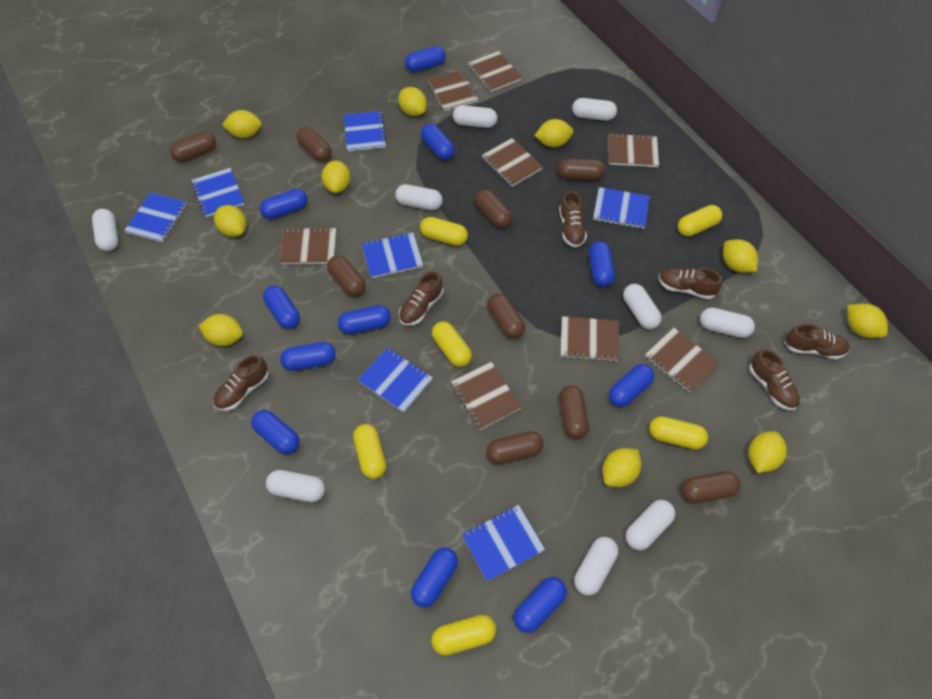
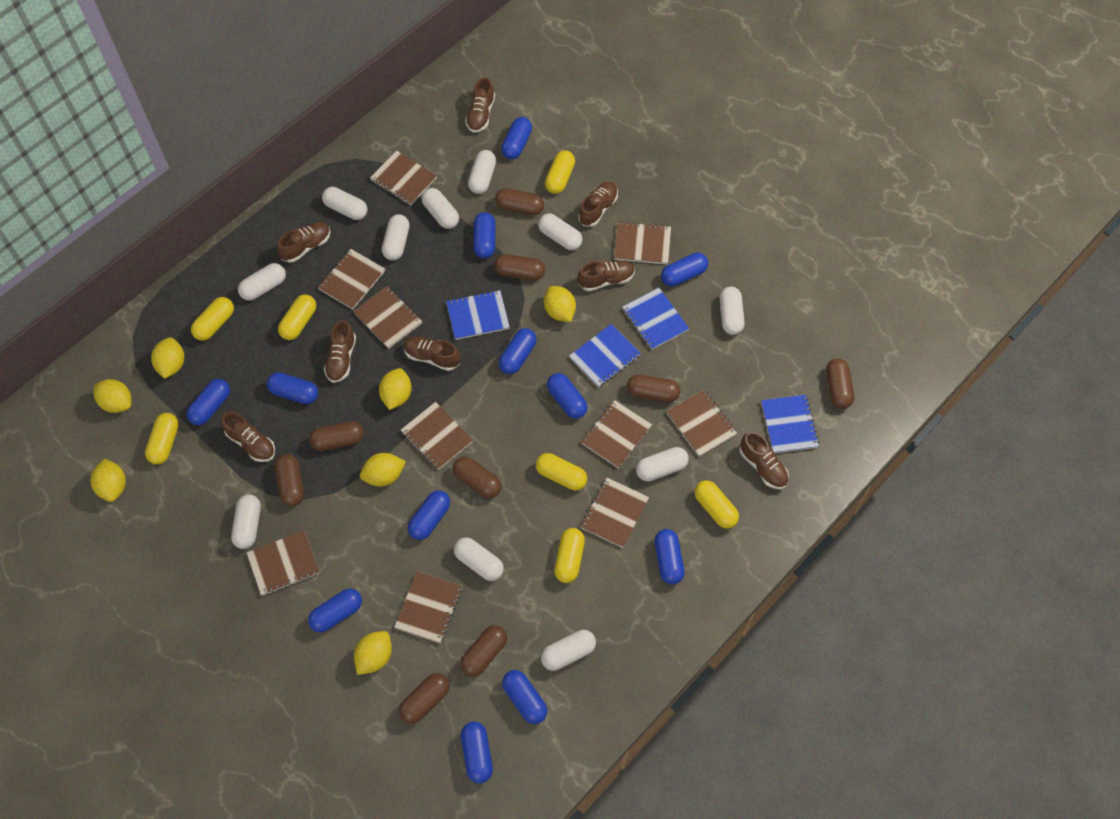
blue capsule: [251,410,300,454] [260,189,308,219] [263,285,300,329] [280,342,336,371] [338,305,391,335] [405,46,446,72] [411,547,458,608] [421,124,455,160] [514,577,567,633] [589,241,615,287] [609,364,654,407] = 11 -> [186,379,230,425] [267,372,318,404] [308,589,362,632] [408,490,450,540] [461,722,493,783] [473,212,495,259] [499,328,537,374] [501,117,532,159] [502,670,548,724] [547,373,588,419] [654,529,685,584] [661,252,708,287] = 12
blue notebook: [124,192,187,242] [191,168,245,217] [344,111,387,151] [358,347,433,413] [362,232,423,278] [462,505,545,582] [593,187,650,229] = 7 -> [446,290,510,340] [569,324,641,387] [622,288,689,350] [761,395,819,453] = 4
brown notebook: [280,227,336,265] [428,69,479,111] [451,362,522,430] [468,51,522,92] [482,138,543,187] [560,316,619,362] [608,133,659,167] [645,328,720,393] = 8 -> [247,530,319,596] [318,249,385,310] [353,286,422,349] [370,150,437,205] [394,571,462,643] [401,402,473,470] [580,478,649,548] [581,400,652,468] [614,221,671,264] [666,390,737,457] = 10
brown shoe: [213,355,269,411] [399,271,443,326] [559,191,587,248] [659,268,722,299] [749,349,800,411] [784,324,850,360] = 6 -> [221,412,275,462] [277,222,331,263] [324,320,356,383] [403,336,460,371] [465,77,495,133] [578,181,618,227] [578,260,635,291] [740,432,789,489] = 8
white capsule: [92,209,118,251] [266,470,325,502] [395,184,443,210] [453,105,497,128] [572,98,617,121] [574,537,618,596] [623,284,662,329] [625,500,675,550] [700,307,755,338] = 9 -> [231,494,261,549] [238,263,286,301] [322,187,368,220] [382,214,409,261] [422,188,459,229] [454,537,504,581] [468,150,496,194] [538,213,583,250] [541,630,596,671] [636,447,689,481] [720,287,745,335] = 11
yellow capsule: [353,424,386,479] [420,217,468,246] [431,615,496,656] [432,321,472,367] [649,416,708,449] [678,205,722,237] = 6 -> [145,413,179,464] [191,297,234,341] [278,294,316,340] [536,453,587,490] [545,150,575,194] [554,528,585,583] [694,480,739,529] = 7
yellow lemon: [199,314,243,346] [214,205,246,237] [222,110,262,138] [322,161,350,193] [398,87,427,116] [534,119,573,147] [602,448,641,487] [723,239,758,273] [748,431,787,473] [847,303,888,338] = 10 -> [91,459,126,502] [94,379,131,413] [151,337,184,379] [354,631,392,675] [360,453,406,487] [379,368,412,410] [544,286,576,322] = 7

